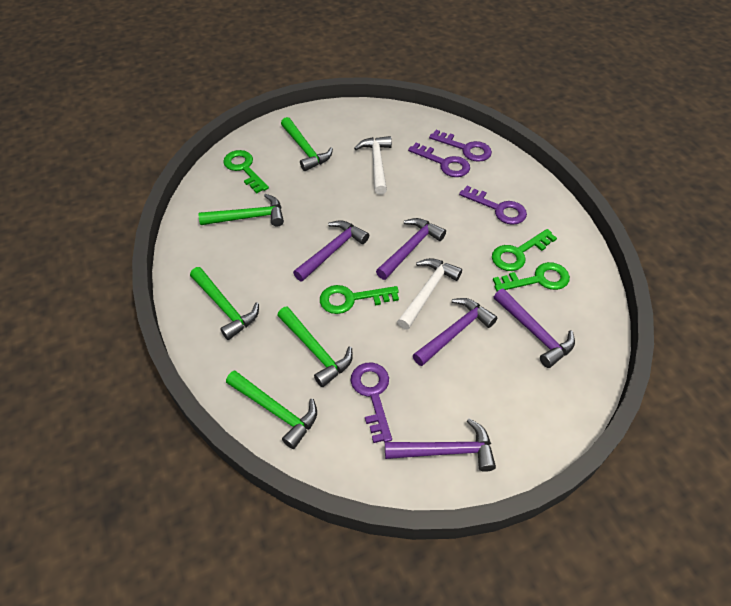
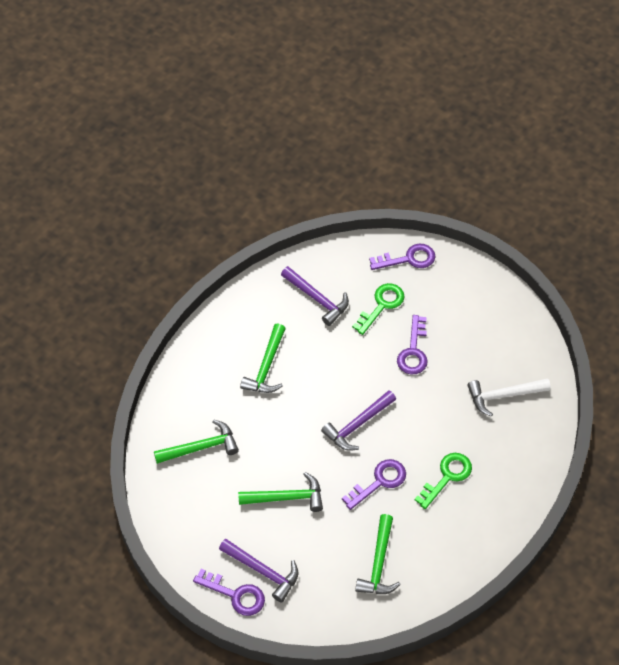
green hammer: [190,267,259,340] [199,194,284,227] [226,371,317,449] [277,306,353,387] [281,117,333,171] = 5 -> [154,420,239,464] [238,472,323,512] [240,324,286,393] [355,514,401,594] = 4
green key: [223,150,269,194] [320,285,399,314] [492,229,557,271] [493,262,570,291] = 4 -> [352,283,405,335] [415,453,472,509] = 2
purple hammer: [293,220,369,282] [376,218,446,280] [385,418,496,472] [413,298,497,366] [494,288,575,368] = 5 -> [219,538,299,603] [281,266,349,326] [321,390,396,451] = 3
white hammer: [354,136,392,195] [397,258,462,330] = 2 -> [467,378,551,417] = 1

